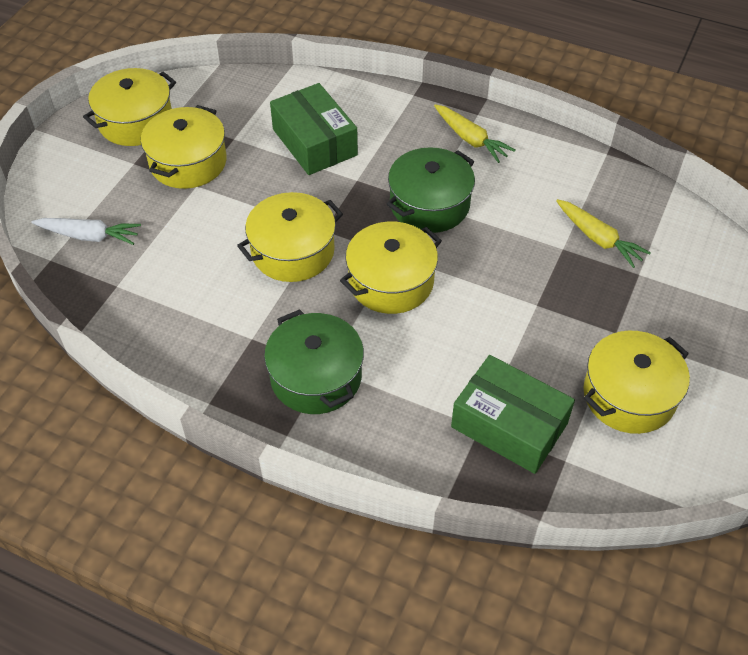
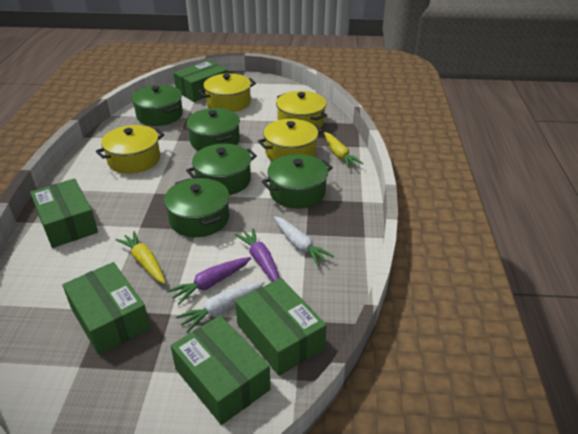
green box: [270,83,358,175] [451,355,575,474] = 2 -> [30,178,98,248] [62,262,150,355] [171,315,271,425] [173,60,228,102] [235,278,327,376] = 5
green pot: [264,309,364,414] [387,147,475,233] = 2 -> [132,85,183,126] [164,178,229,237] [186,108,240,151] [186,144,257,195] [262,154,333,209] = 5
purple carrot: none = 0 -> [167,257,251,305] [235,228,280,282] = 2
white carrot: [31,218,141,245] = 1 -> [176,282,265,333] [274,216,334,266] = 2
yellow pot: [83,68,176,146] [141,105,227,189] [237,192,343,282] [340,222,442,314] [583,331,690,434] = 5 -> [96,125,164,174] [198,73,256,112] [258,119,323,162] [276,91,327,130] = 4

